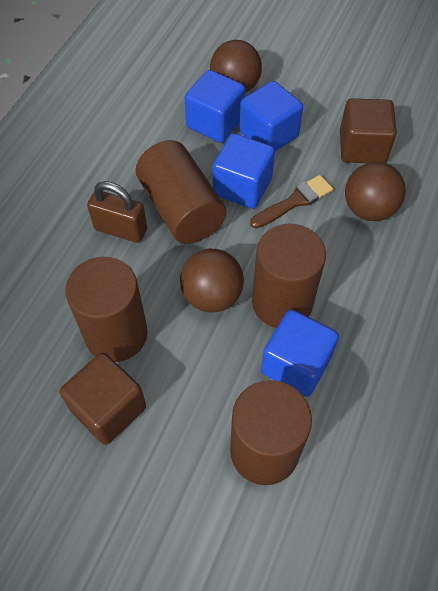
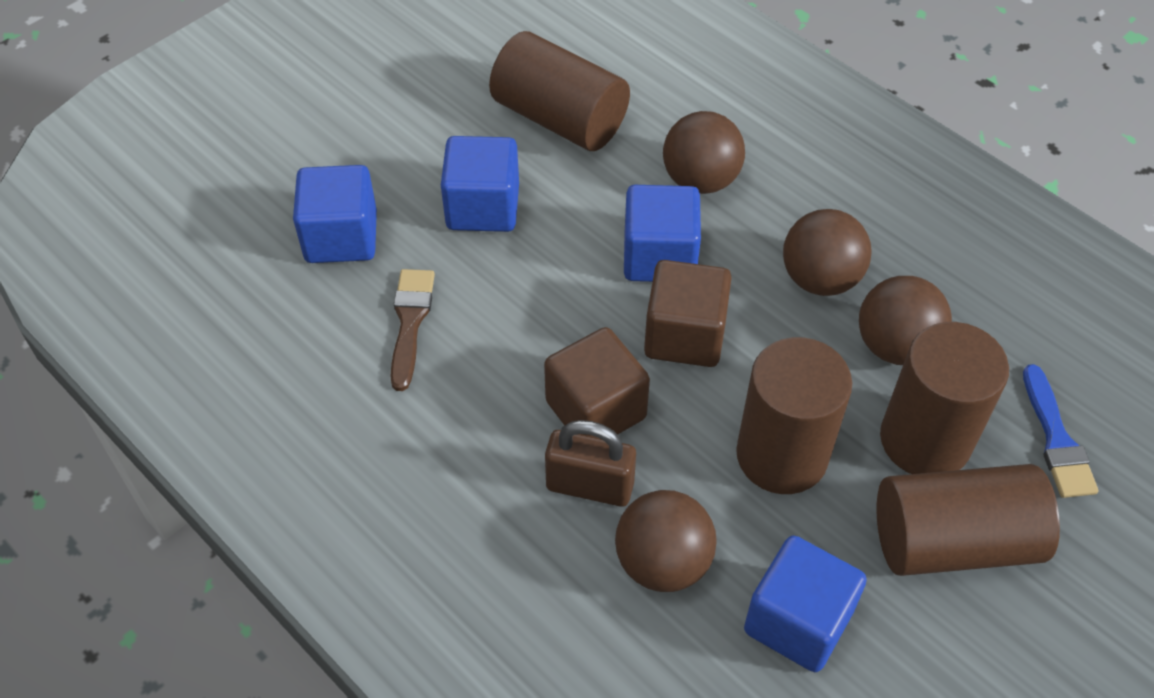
blue brush: none = 0 -> [1023,364,1099,498] = 1
brown ball: [180,249,244,312] [210,40,262,93] [345,162,406,221] = 3 -> [615,490,717,592] [663,111,745,194] [783,209,872,296] [859,276,952,365] = 4

